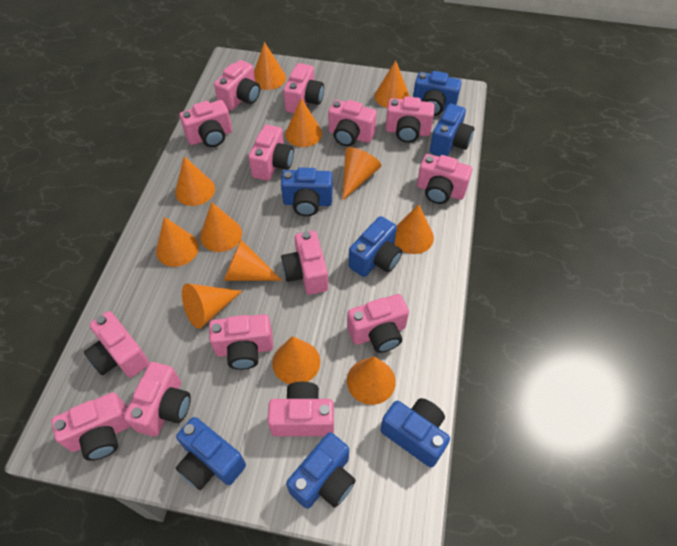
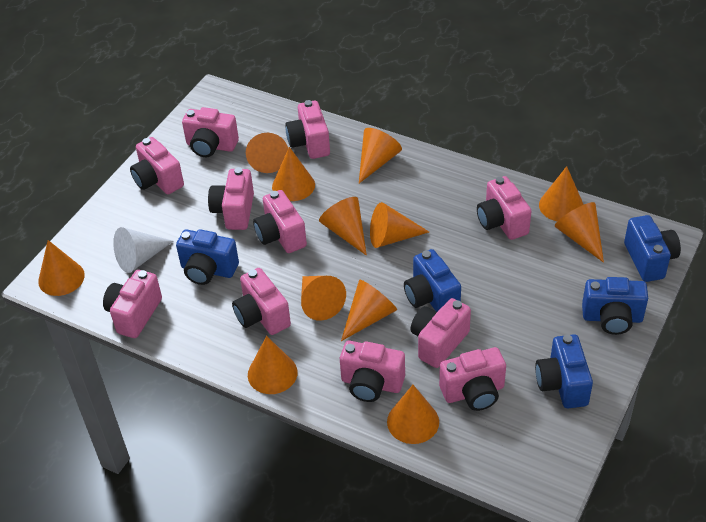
blue camera: [176,417,246,490] [281,167,333,216] [286,432,356,509] [349,216,402,277] [380,398,450,468] [413,71,462,116] [430,104,474,156] = 7 -> [176,229,239,285] [404,249,461,312] [535,334,593,408] [582,277,648,335] [624,215,681,282] = 5
pink camera: [51,392,131,461] [84,311,149,378] [124,362,191,437] [180,100,232,147] [209,314,273,370] [214,60,260,111] [248,125,294,181] [268,382,334,436] [281,231,328,295] [283,63,324,113] [328,100,377,146] [347,294,409,353] [386,96,435,143] [417,154,472,204] = 14 -> [103,270,162,338] [130,137,184,194] [182,107,239,157] [208,167,254,230] [232,268,291,335] [253,190,307,253] [285,100,330,159] [340,341,405,402] [411,298,471,368] [439,347,506,411] [477,176,531,240] = 11
white cone: none = 0 -> [113,227,173,273] = 1

